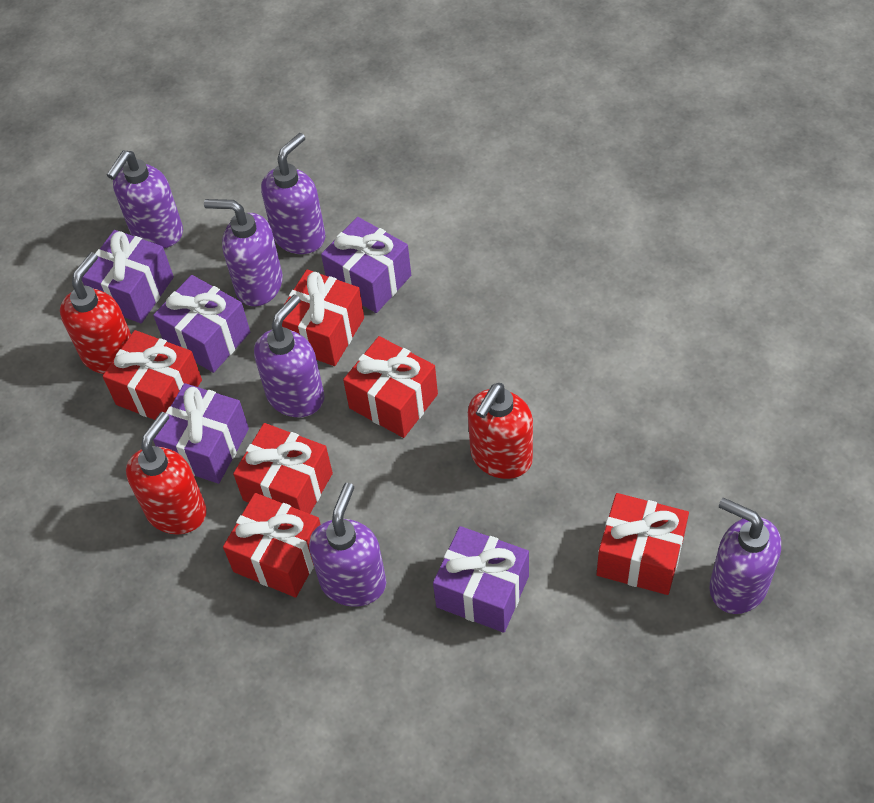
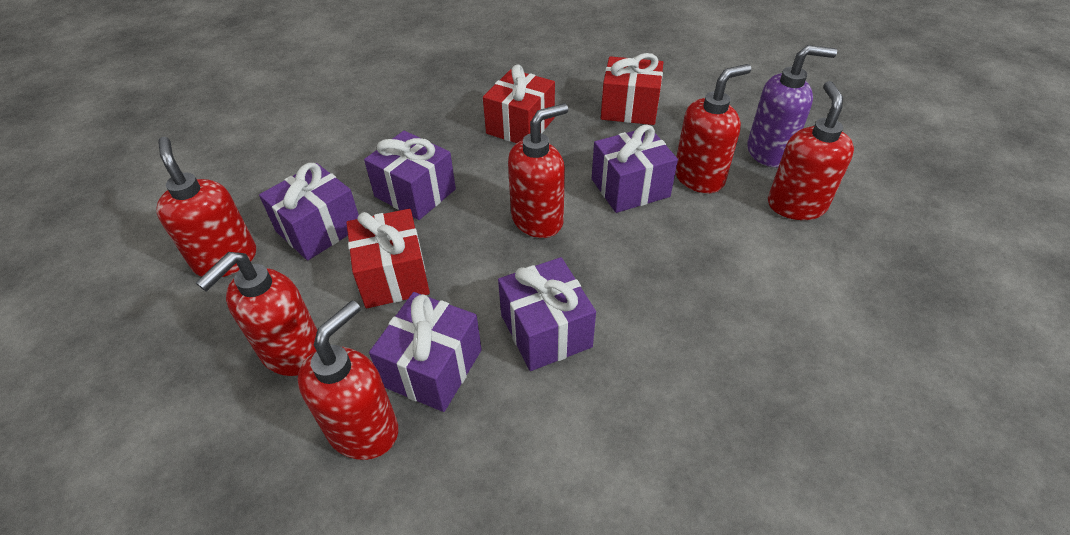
purple soap dispenser: [107,151,183,248] [204,199,283,306] [254,295,324,417] [261,133,325,254] [309,483,386,607] [710,498,781,614] = 6 -> [747,45,837,167] = 1
red gift: [103,330,202,420] [223,493,321,598] [233,423,333,514] [282,269,364,366] [343,336,438,438] [597,493,689,595] = 6 -> [346,209,430,309] [483,65,555,143] [601,53,663,125] = 3
red soap dispenser: [60,252,131,374] [126,412,207,534] [468,383,533,479] = 3 -> [156,137,256,277] [196,252,317,376] [298,300,398,460] [508,103,568,238] [675,64,751,193] [768,81,854,220] = 6

